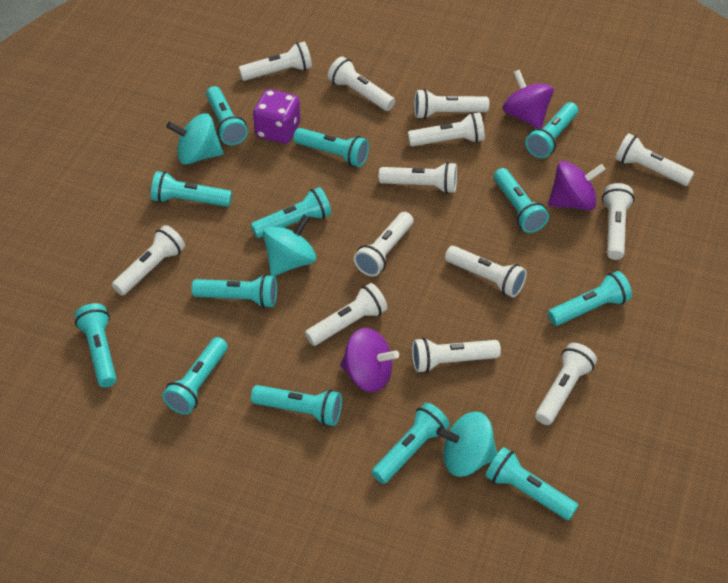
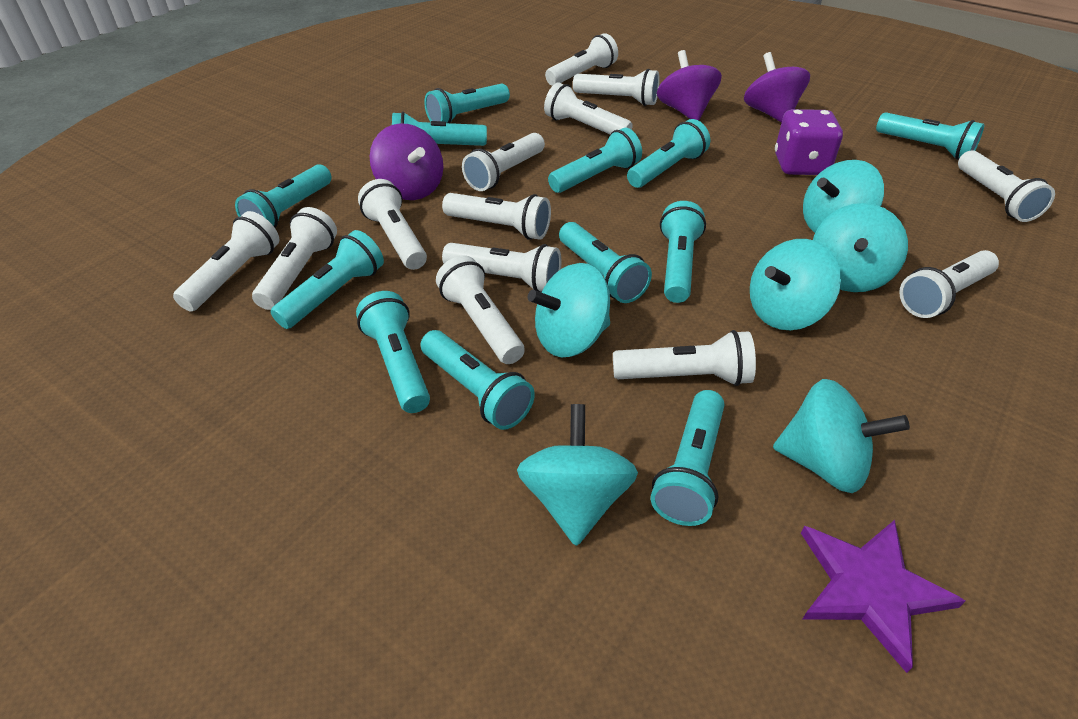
purple star: none = 0 -> [801,520,965,673] = 1
turquoise flashlight: [75,303,117,387] [151,171,232,207] [162,337,228,414] [191,274,277,308] [206,86,248,145] [251,187,332,238] [251,385,342,426] [293,128,369,167] [372,403,450,484] [485,447,579,520] [494,168,549,233] [525,102,578,158] [548,271,632,326] = 13 -> [235,164,331,228] [271,230,384,329] [356,291,430,413] [392,112,487,146] [421,330,535,430] [424,84,510,123] [548,128,642,193] [559,222,652,303] [627,119,710,188] [651,390,725,526] [660,201,706,303] [876,112,984,160] = 12
turquoise spinning top: [166,113,224,165] [263,214,316,276] [436,412,498,477] = 3 -> [517,404,638,546] [528,263,610,357] [750,239,841,330] [773,379,910,493] [803,160,884,233] [813,203,908,292] = 6

